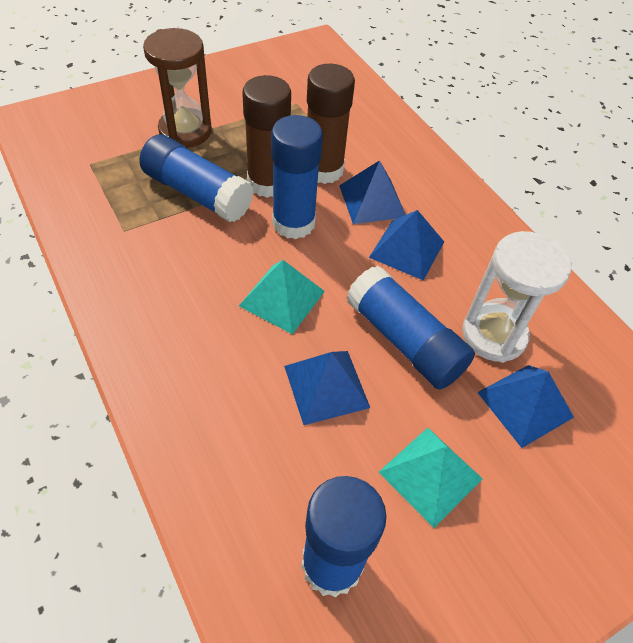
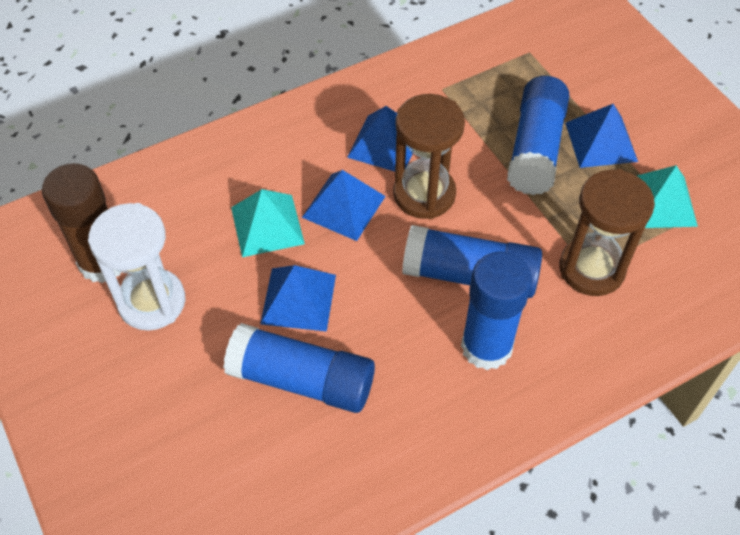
brown glue stick: [242,75,291,198] [307,64,355,184] = 2 -> [42,163,121,283] = 1
brown hourglass: [143,28,212,148] = 1 -> [393,94,465,219] [559,169,655,296] = 2

